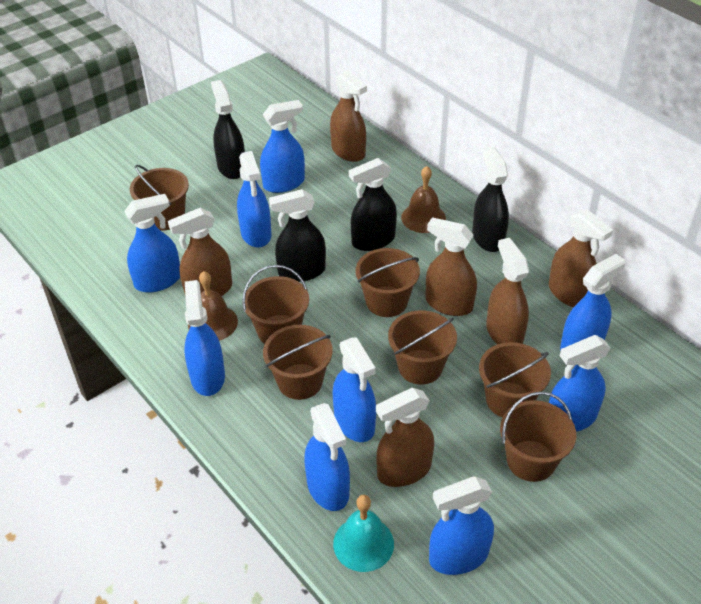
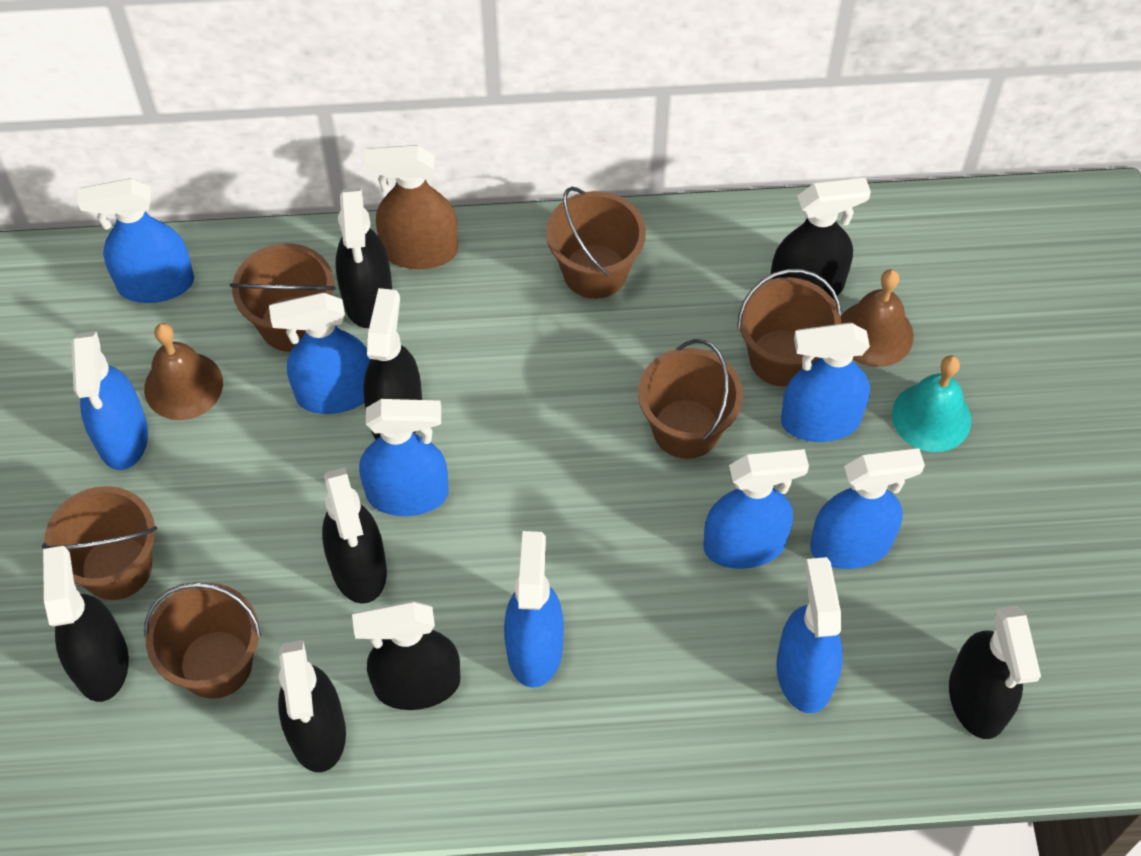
black spray bottle: [211,80,245,179] [269,189,326,282] [349,158,397,251] [472,146,509,252] = 4 -> [43,546,129,702] [278,640,346,772] [322,467,387,604] [336,188,392,328] [352,601,460,710] [363,288,422,439] [770,178,871,299] [949,606,1041,739] = 8
brown bucket: [130,165,189,230] [242,265,309,344] [263,325,333,400] [356,248,420,317] [388,310,457,385] [479,342,551,417] [500,391,576,482] = 7 -> [42,486,157,600] [144,582,261,699] [230,243,336,352] [546,187,646,299] [638,339,743,459] [737,269,842,387] = 6
brown spray bottle: [168,208,232,296] [330,71,367,162] [376,388,434,487] [426,217,477,316] [486,238,529,344] [549,209,613,307] = 6 -> [364,145,458,269] = 1

